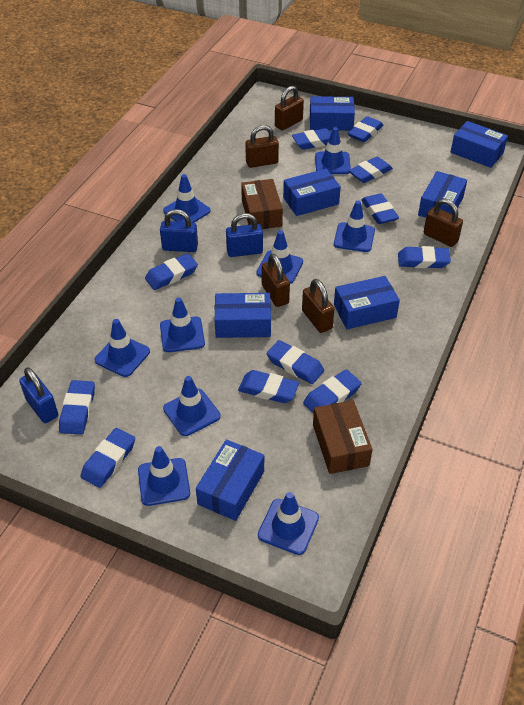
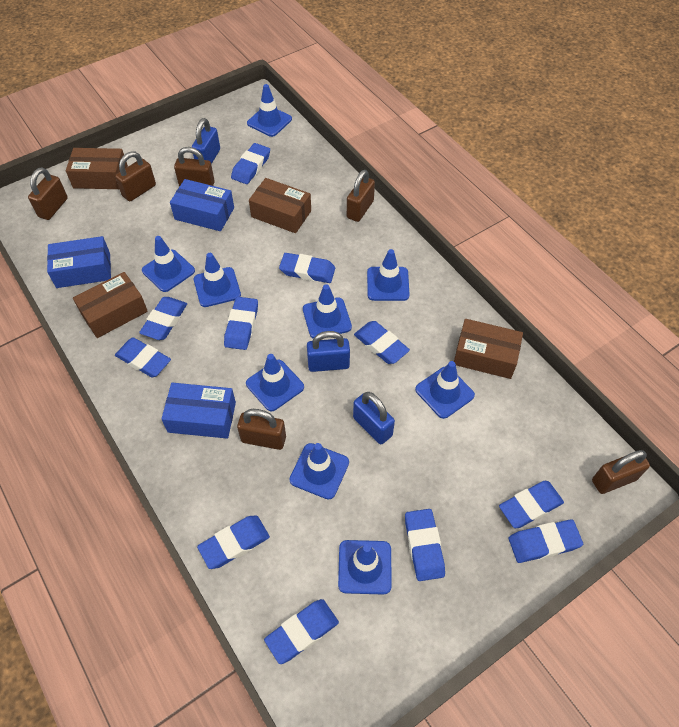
blue box: [196,439,264,521] [215,293,271,338] [283,169,341,216] [310,96,355,131] [334,276,400,329] [418,171,467,218] [451,121,508,168] = 7 -> [47,236,111,288] [161,383,236,438] [170,179,234,231] = 3
brown box: [241,179,283,229] [313,400,373,474] = 2 -> [66,148,128,189] [73,272,148,338] [249,178,311,233] [454,319,523,379] = 4
brown padlock: [245,125,279,168] [262,254,290,307] [275,86,304,131] [302,279,335,333] [424,198,463,247] = 5 -> [28,168,68,220] [115,151,156,201] [174,147,215,186] [237,409,286,450] [347,170,375,222] [592,450,650,494] = 6

